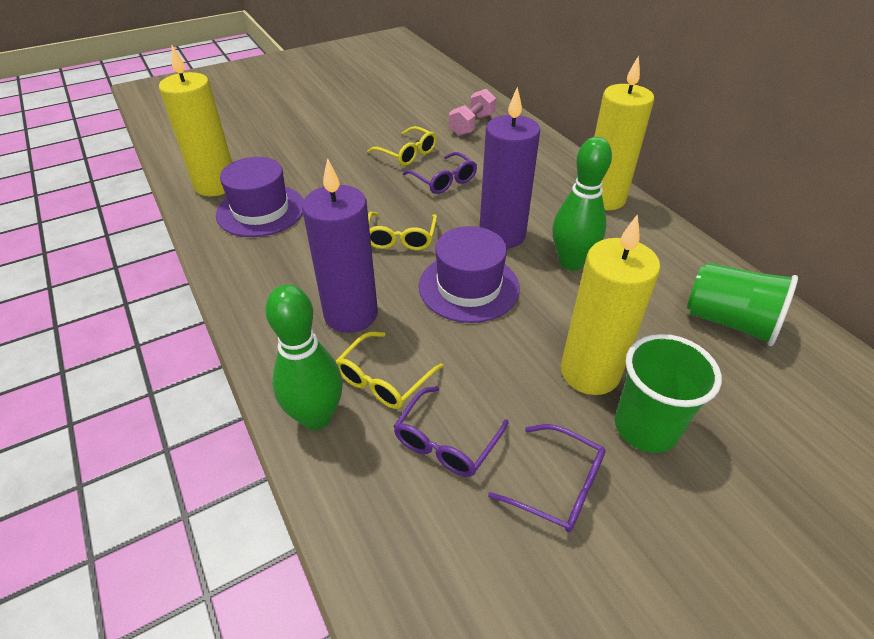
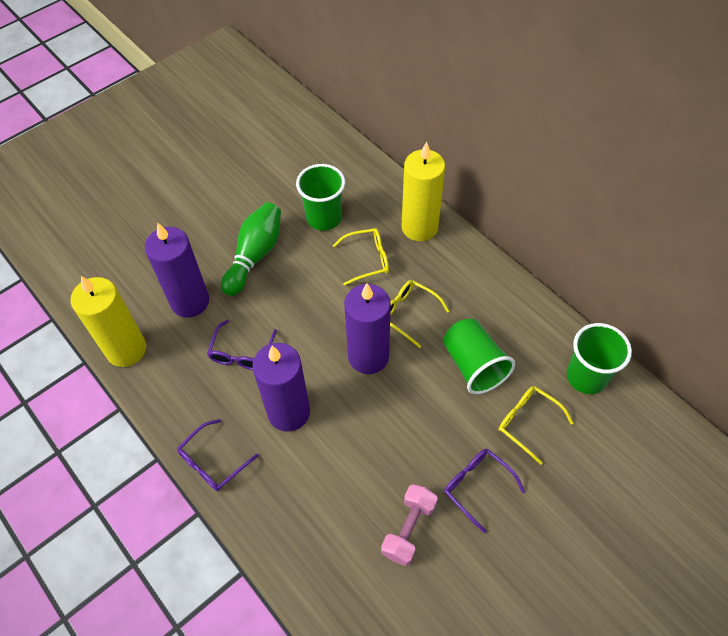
green bowling pin: [265,284,343,430] [552,137,612,270] = 2 -> [221,202,281,296] = 1
green cup: [615,334,722,453] [687,262,798,346] = 2 -> [296,164,345,231] [443,319,515,394] [566,323,632,394] = 3
purple candle: [302,158,378,333] [480,87,540,249] = 2 -> [145,223,209,318] [252,343,310,431] [344,283,391,374] = 3
purple hat: [216,157,304,237] [419,226,520,323] = 2 -> none = 0
yellow candle: [159,45,232,196] [561,214,660,395] [594,56,654,211] = 3 -> [71,276,146,367] [401,142,445,241] = 2

